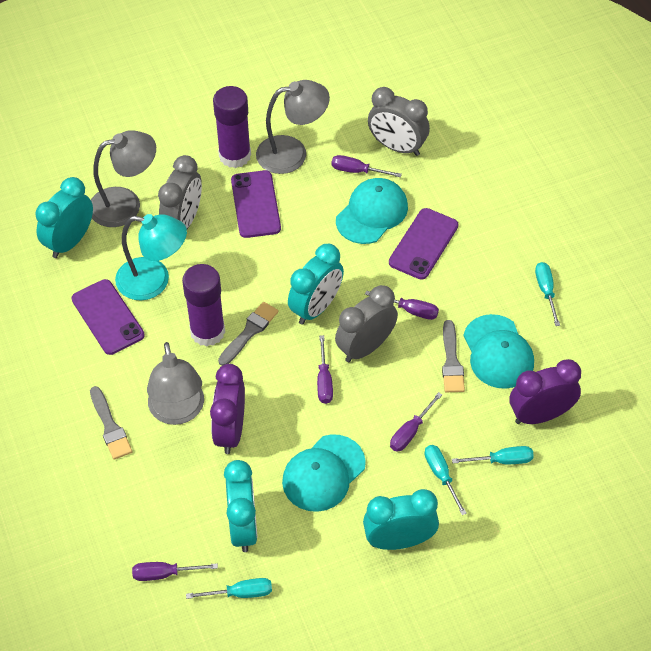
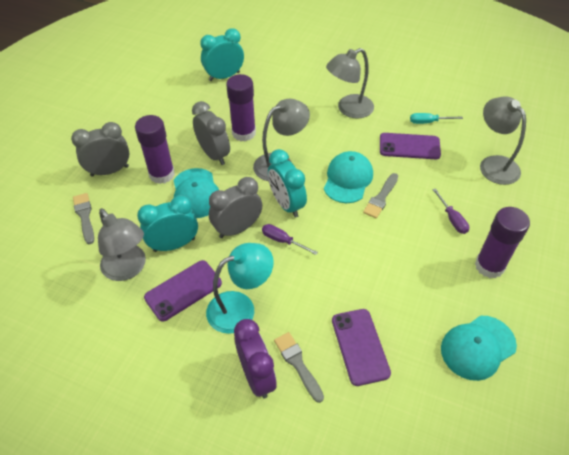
grey lamp: [91,130,156,227] [147,342,204,425] [256,80,330,174] = 3 -> [98,208,146,281] [253,98,310,181] [326,48,374,119] [480,97,526,185] = 4
purple clock: [210,364,245,454] [510,359,581,424] = 2 -> [234,319,276,399] = 1
purple glue stick: [182,264,225,346] [213,86,251,168] = 2 -> [135,115,175,184] [226,74,256,142] [475,207,530,278] = 3
purple screwdriver: [132,562,218,581] [317,335,333,404] [331,155,402,177] [365,291,439,320] [390,392,442,452] = 5 -> [262,224,318,255] [432,188,469,234] = 2
turquoise clock: [36,177,93,258] [224,460,258,552] [288,244,344,325] [363,489,439,550] = 4 -> [137,195,198,252] [200,28,244,81] [268,149,307,218] = 3
turquoise screwdriver: [186,578,272,599] [425,445,467,515] [452,446,534,464] [535,262,560,326] = 4 -> [410,113,463,124] = 1

